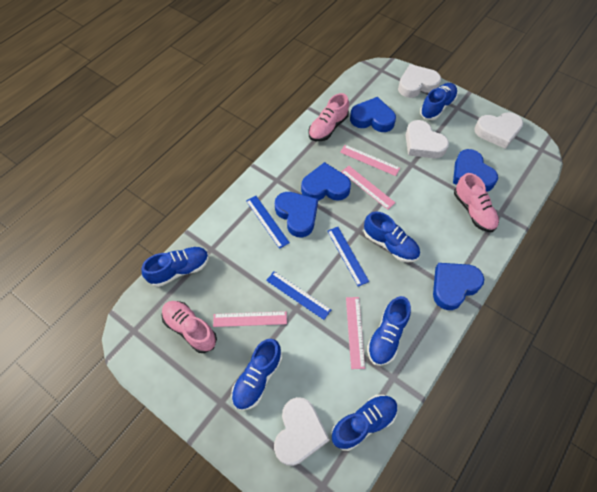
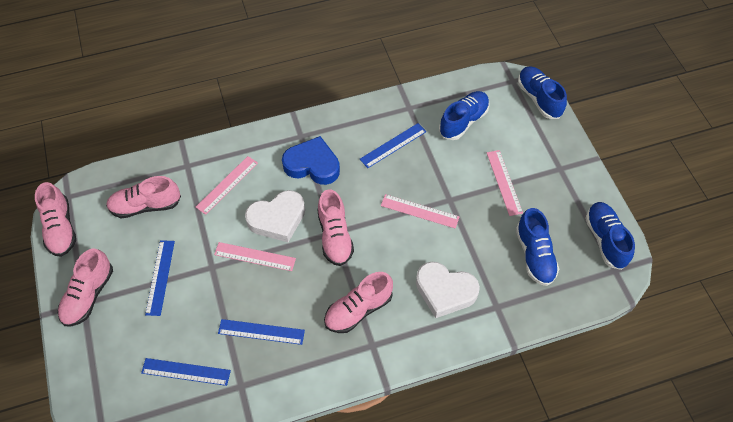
blue heart: [275,192,318,237] [301,162,351,201] [350,97,396,132] [433,263,484,310] [453,149,498,192] = 5 -> [282,136,340,185] = 1
blue ruler: [246,196,290,249] [266,271,331,320] [327,227,369,287] = 3 -> [141,358,231,386] [145,240,175,316] [218,319,305,345] [360,123,427,168] = 4
blue shoe: [142,247,209,287] [231,339,282,410] [331,395,398,451] [364,211,420,262] [367,296,411,366] [420,83,458,120] = 6 -> [439,91,490,140] [516,208,559,286] [518,66,567,119] [585,202,635,270] = 4
pink shoe: [161,301,217,353] [308,93,349,141] [454,173,499,232] = 3 -> [35,182,76,257] [58,249,113,326] [106,176,181,218] [317,189,354,266] [324,272,393,333] = 5
white heart: [274,397,330,466] [398,64,441,98] [406,120,449,158] [474,112,523,149] = 4 -> [245,190,305,242] [416,262,480,318] = 2

